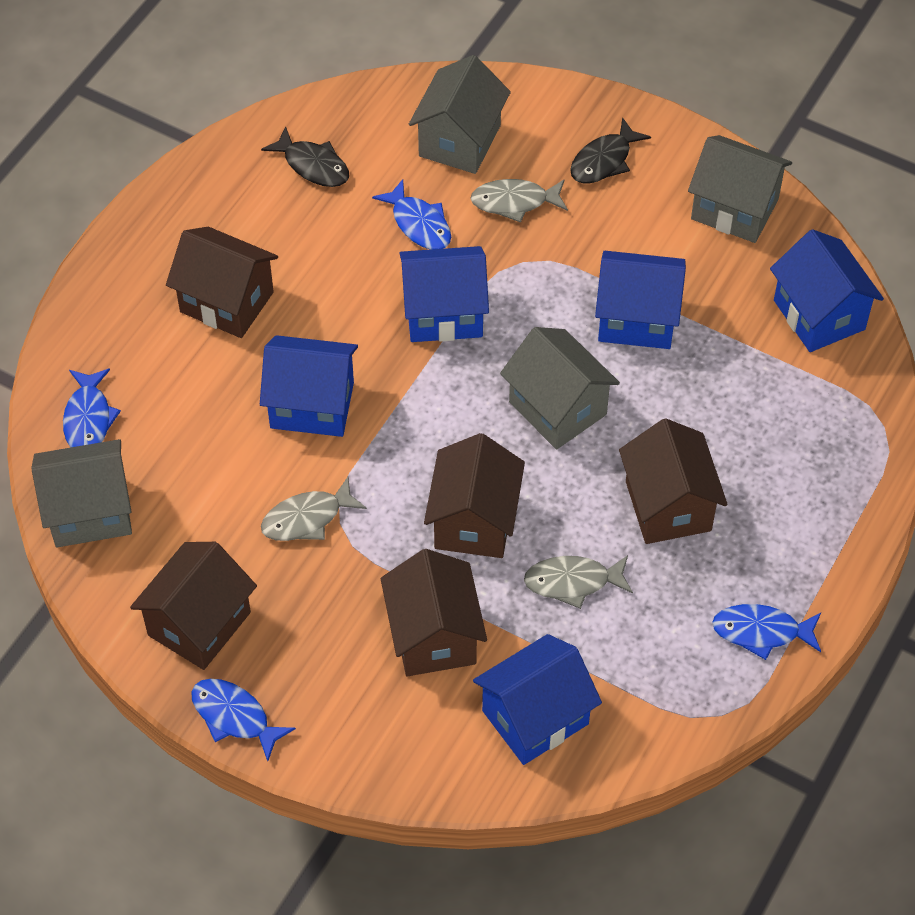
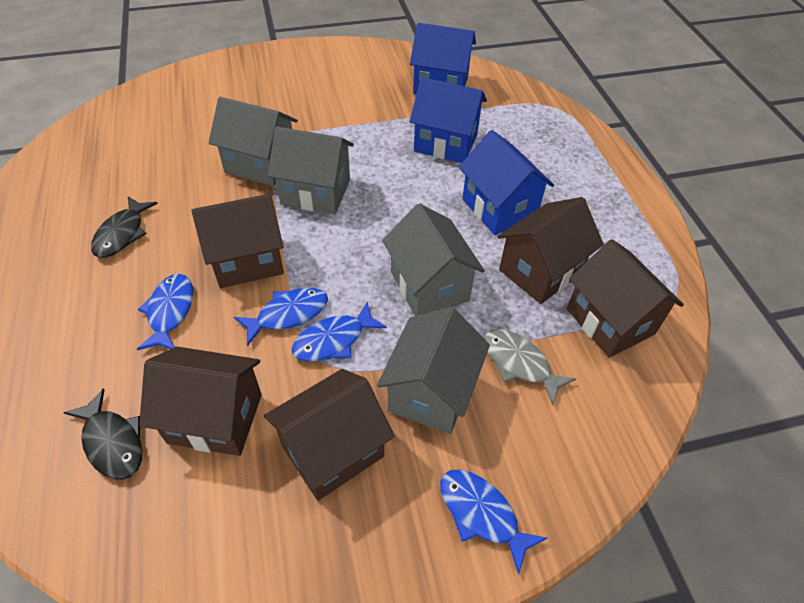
blue house: [260,335,358,437] [400,246,489,342] [473,634,602,765] [595,251,686,349] [770,229,884,352] = 5 -> [410,23,476,94] [410,77,487,163] [459,130,554,235] = 3
grey fish: [261,477,367,541] [470,179,568,223] [524,555,633,609] = 3 -> [483,329,576,405] = 1

